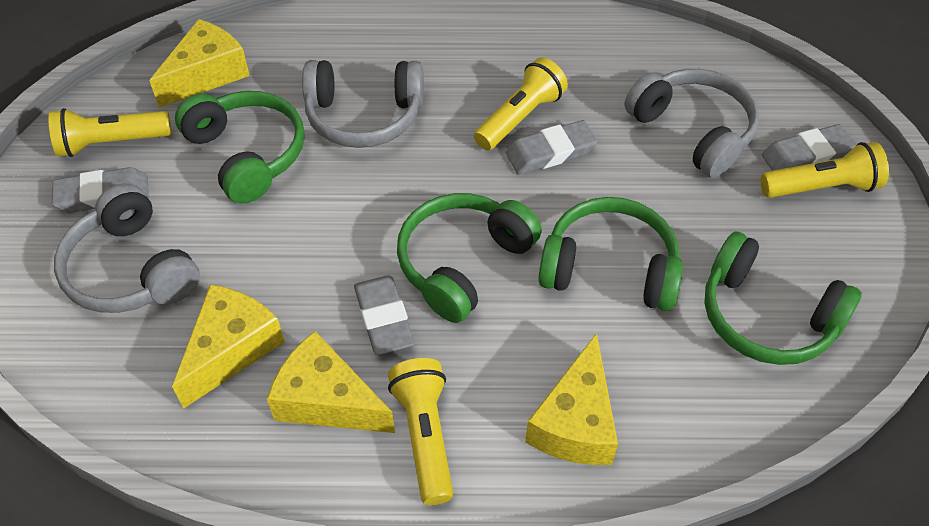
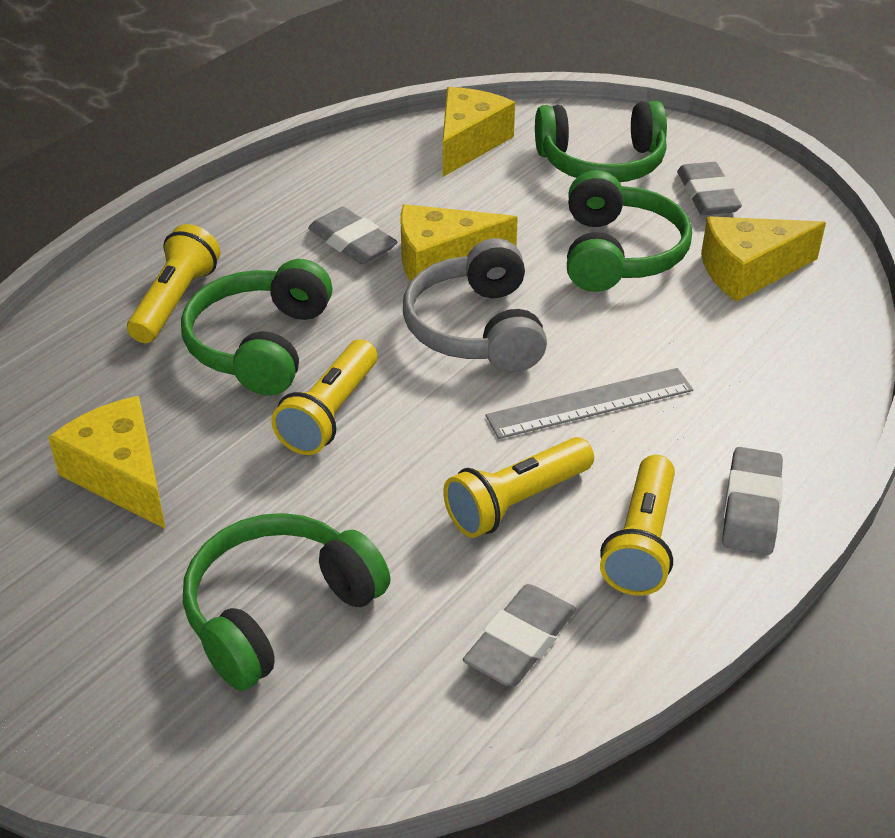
grey headphones: [54,183,200,313] [302,60,424,148] [624,69,759,178] = 3 -> [403,238,547,372] = 1
grey ruler: none = 0 -> [486,368,693,439] = 1

